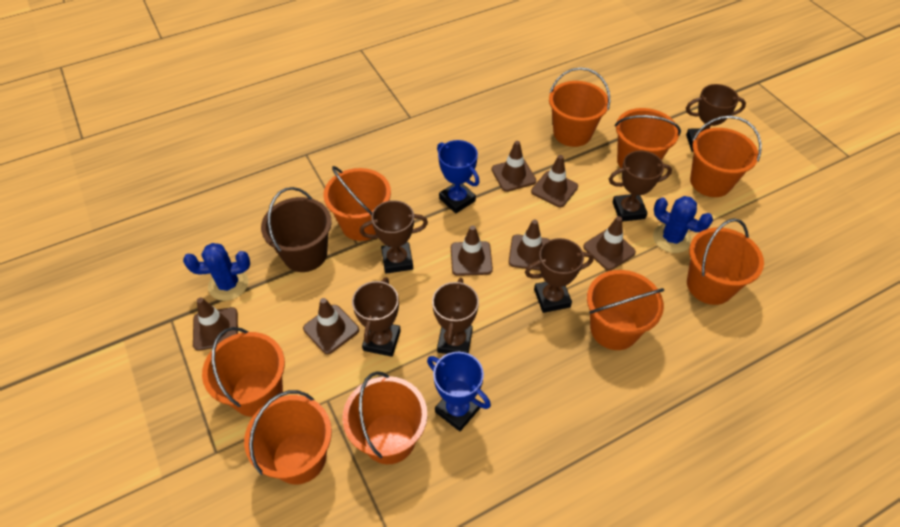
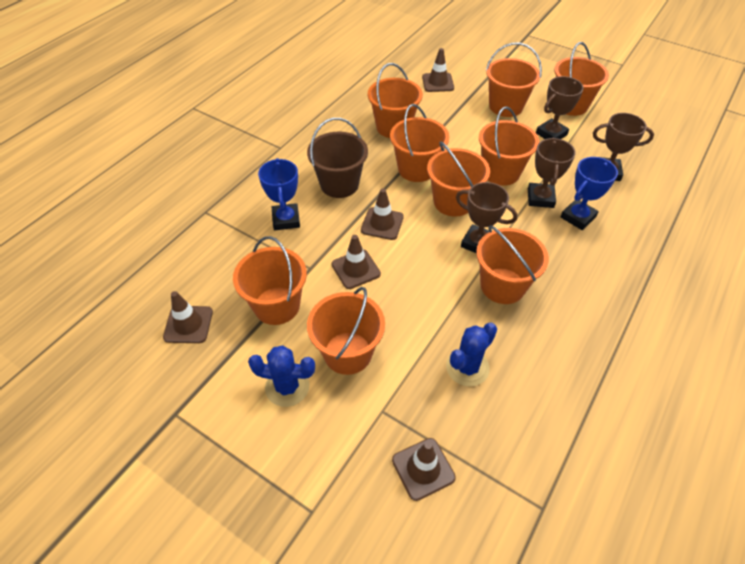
brown traffic cone: [193,297,238,351] [303,298,359,354] [451,225,493,276] [492,141,536,192] [509,219,549,271] [531,155,578,207] [583,216,636,271] = 7 -> [163,291,213,343] [332,235,381,289] [361,189,404,240] [392,438,456,501] [422,48,454,92] = 5
brown trophy: [352,277,401,357] [360,200,428,274] [432,278,479,354] [525,238,594,313] [609,151,672,222] [686,84,746,152] = 6 -> [456,182,517,253] [528,138,576,208] [536,76,584,139] [593,113,654,181] = 4

